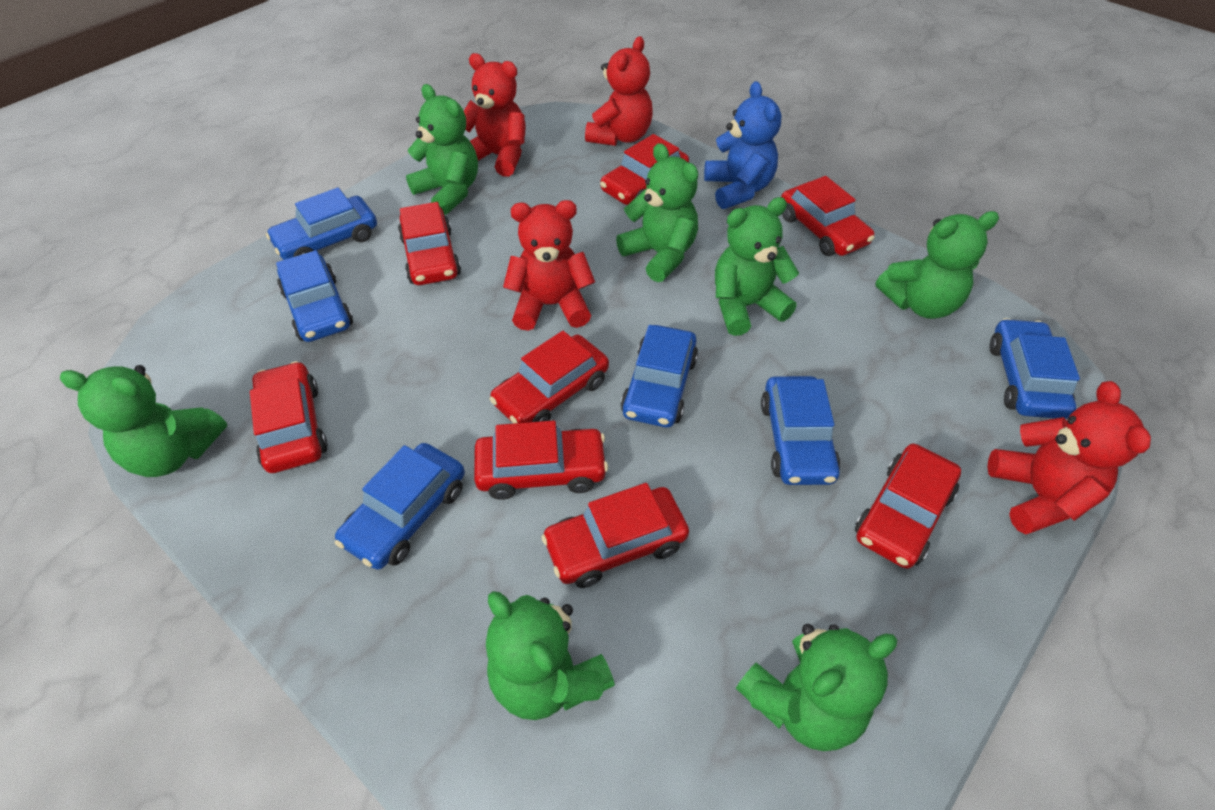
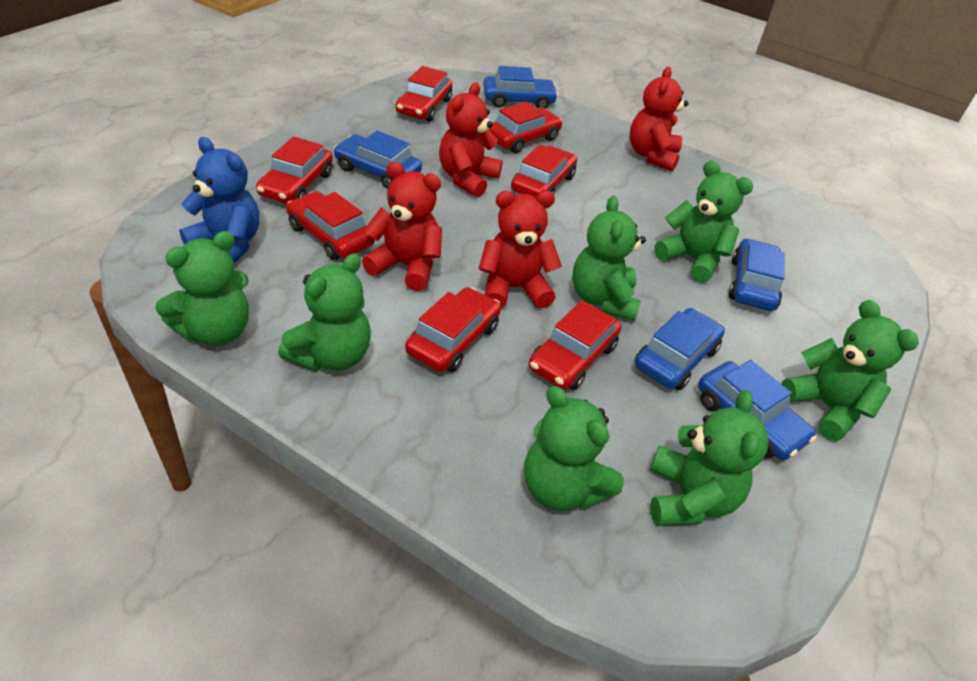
blue car: [266,187,377,260] [276,250,353,342] [335,443,465,570] [621,325,698,428] [761,376,841,485] [989,318,1080,419] = 6 -> [333,131,422,189] [483,66,558,109] [635,308,725,390] [698,360,816,460] [729,238,785,311] = 5
red car: [250,361,328,473] [398,202,461,285] [474,420,608,500] [490,331,609,424] [541,483,689,588] [600,134,689,205] [781,176,875,256] [855,444,961,569] = 8 -> [256,136,333,204] [286,191,375,260] [396,66,453,121] [405,287,501,372] [489,101,562,153] [511,145,577,197] [528,300,621,390] = 7

